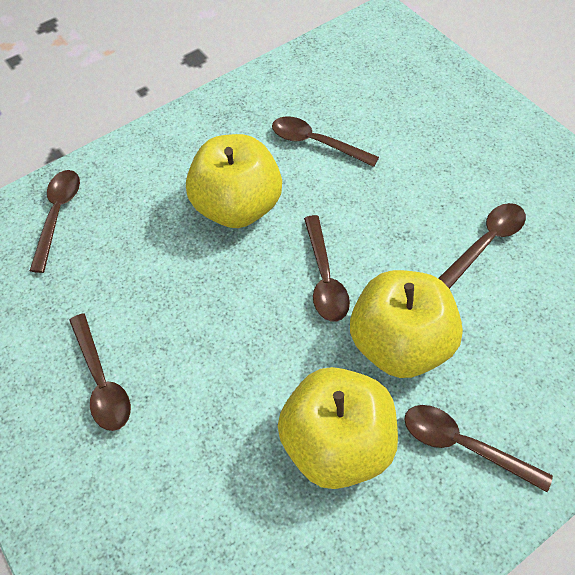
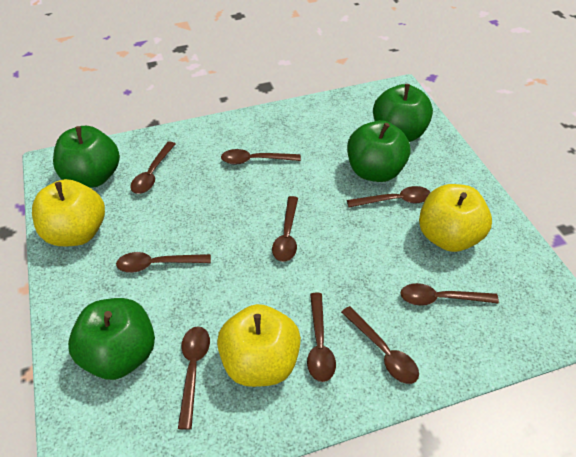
brown spoon: [30,170,80,273] [69,313,131,431] [272,116,379,167] [304,215,350,322] [404,405,553,492] [438,203,526,289] = 6 -> [116,252,211,272] [130,141,175,194] [178,326,210,430] [221,149,301,165] [272,196,298,262] [307,293,336,382] [341,306,419,384] [347,186,431,207] [400,283,499,306] = 9
green apple: none = 0 -> [53,126,120,188] [68,298,155,380] [347,120,410,182] [373,84,433,142] = 4

